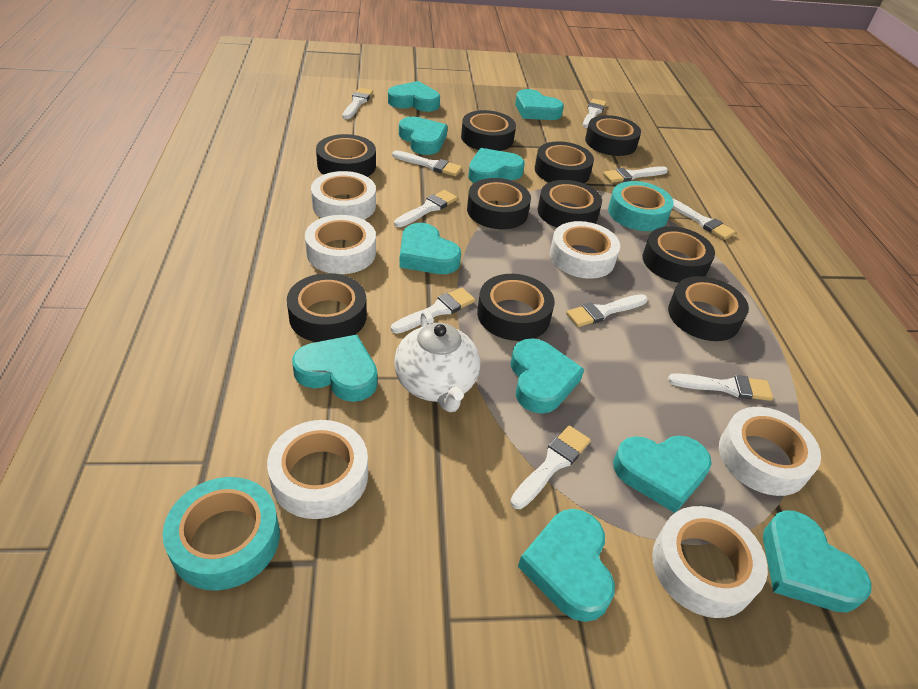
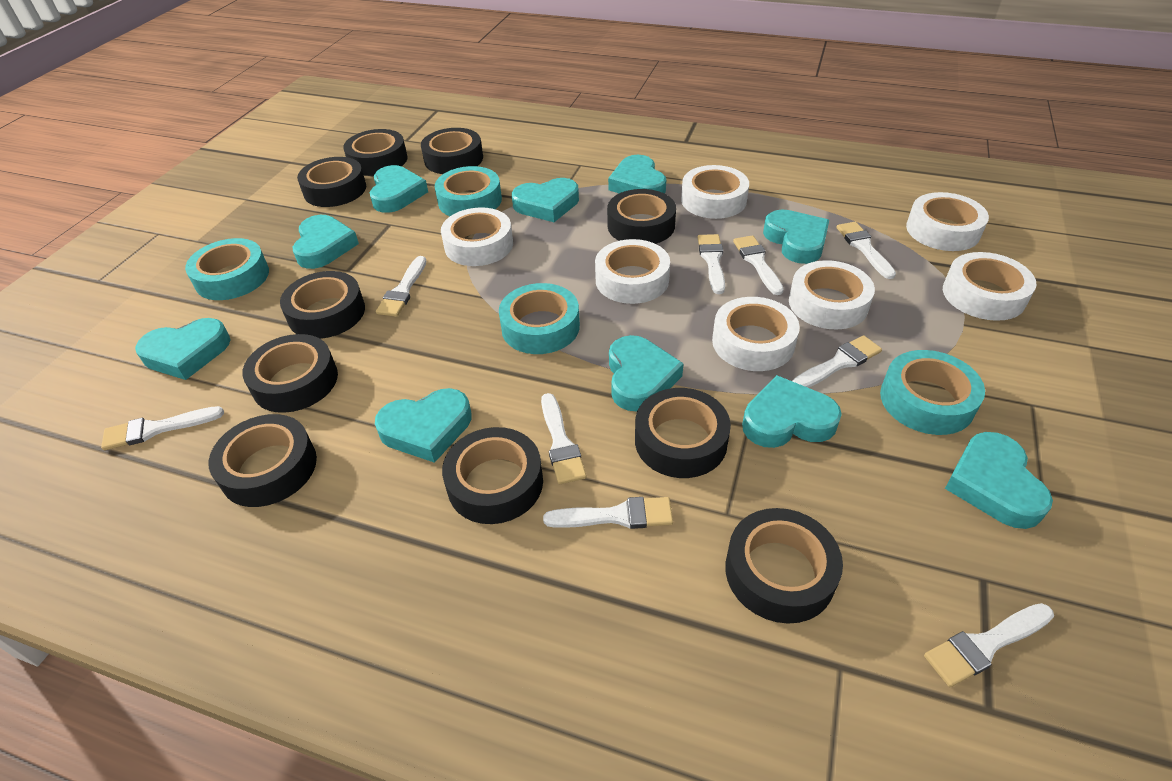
turquoise tape: [163,477,280,591] [608,181,674,231] = 2 -> [185,238,269,300] [435,166,502,216] [499,283,580,354] [880,350,985,435] = 4
white brush: [342,88,373,119] [391,288,475,334] [392,150,462,176] [394,190,457,227] [510,426,591,509] [566,294,648,327] [583,99,606,128] [603,166,668,183] [668,373,773,401] [672,198,736,240] = 10 -> [101,406,224,450] [376,256,426,317] [541,393,587,484] [543,497,673,529] [697,234,725,294] [733,235,784,295] [792,335,882,388] [837,222,896,279] [924,603,1054,687] = 9
white tape: [267,420,368,519] [305,215,376,274] [311,171,376,220] [550,221,620,279] [652,506,768,618] [719,407,821,496] = 6 -> [441,207,513,266] [595,239,670,304] [681,165,749,219] [712,297,800,371] [789,260,875,329] [906,192,989,251] [943,252,1036,321] = 7
white teapot: [394,309,480,412] = 1 -> none = 0

